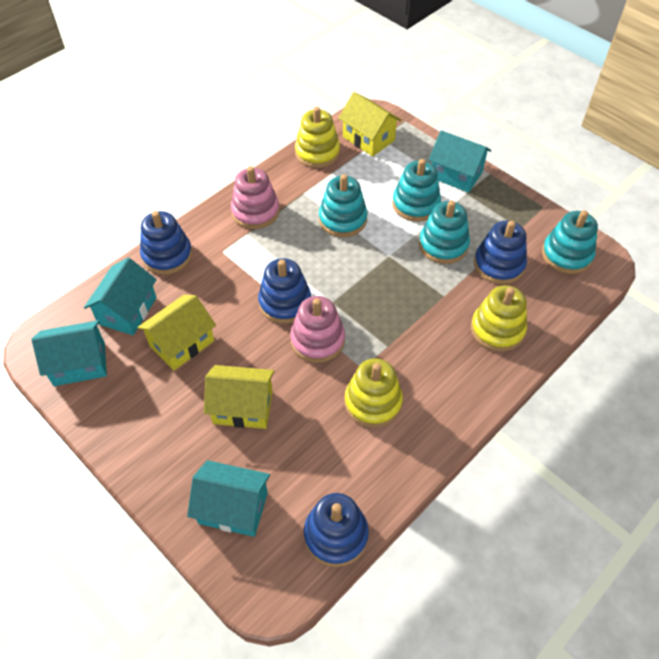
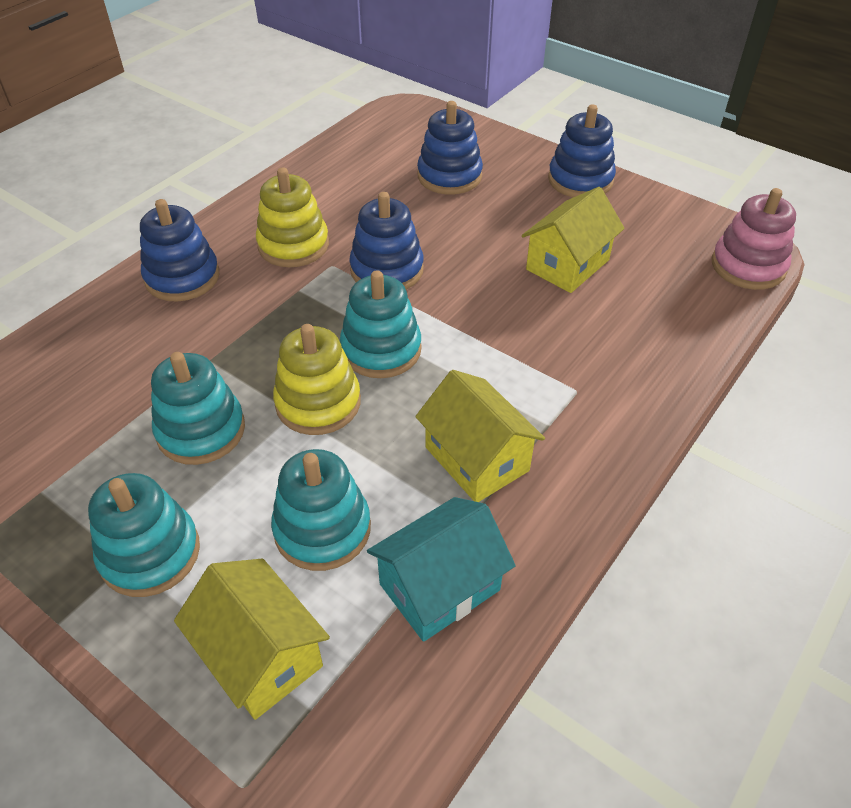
pink stacking toy: [231,166,279,229] [290,296,345,363] = 2 -> [712,188,796,290] = 1
turquoise house: [32,320,107,386] [84,258,157,335] [187,460,270,537] [429,130,491,193] = 4 -> [367,497,516,642] = 1
yellow stacking toy: [295,107,340,168] [345,358,403,428] [471,285,527,352] = 3 -> [256,167,329,267] [273,324,361,435] = 2

